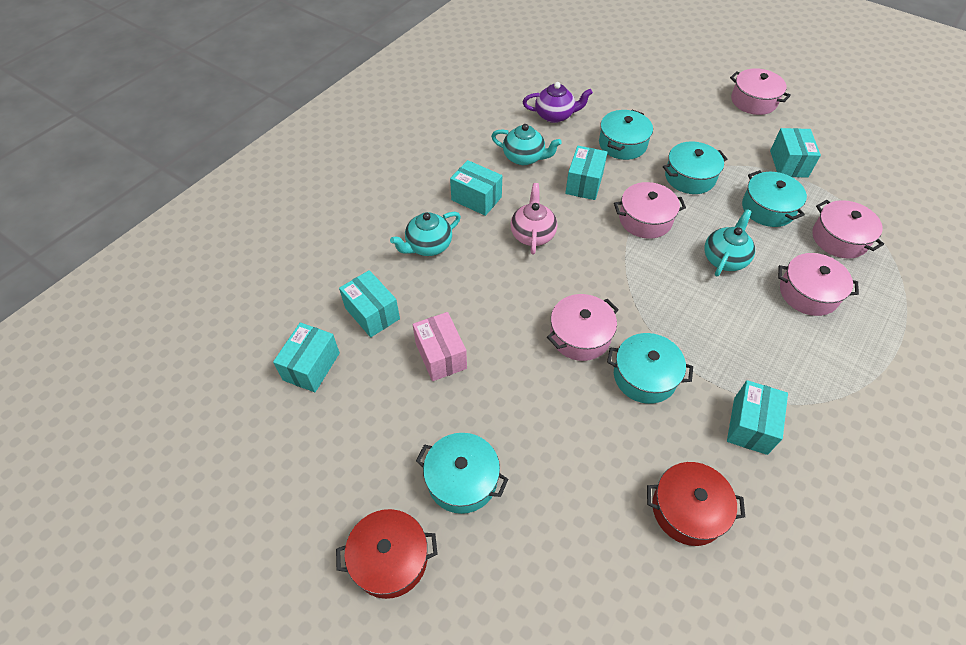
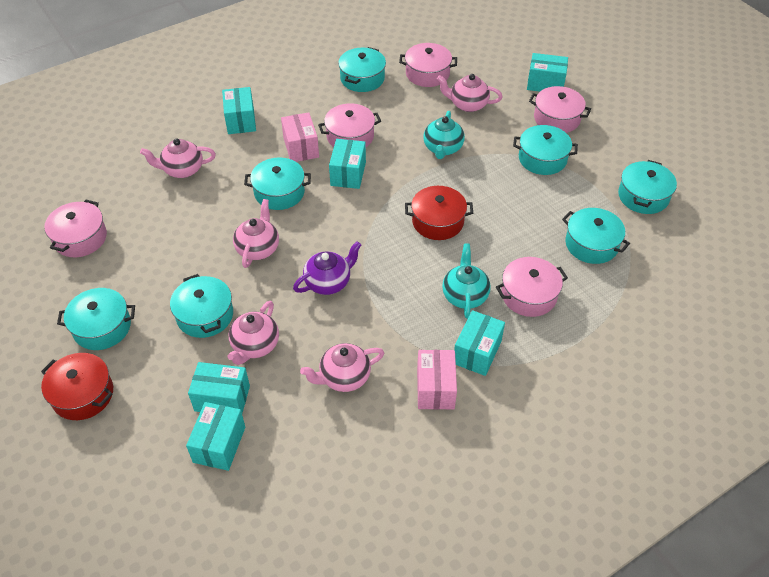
pink box: [413,312,467,381] = 1 -> [281,112,319,162] [417,350,457,410] = 2
pink teapot: [510,183,557,255] = 1 -> [140,139,216,178] [228,301,279,365] [233,199,279,268] [300,343,384,392] [437,74,503,112] = 5
turquoise pot: [416,433,508,514] [599,110,653,160] [607,333,693,404] [663,141,727,194] [742,170,807,227] = 5 -> [57,288,135,350] [170,274,233,338] [244,157,311,210] [338,47,386,92] [513,125,578,175] [562,208,630,264] [618,160,677,214] = 7
turquoise teapot: [390,212,461,256] [491,124,562,165] [705,209,755,276] = 3 -> [423,111,465,159] [442,244,491,319] = 2

